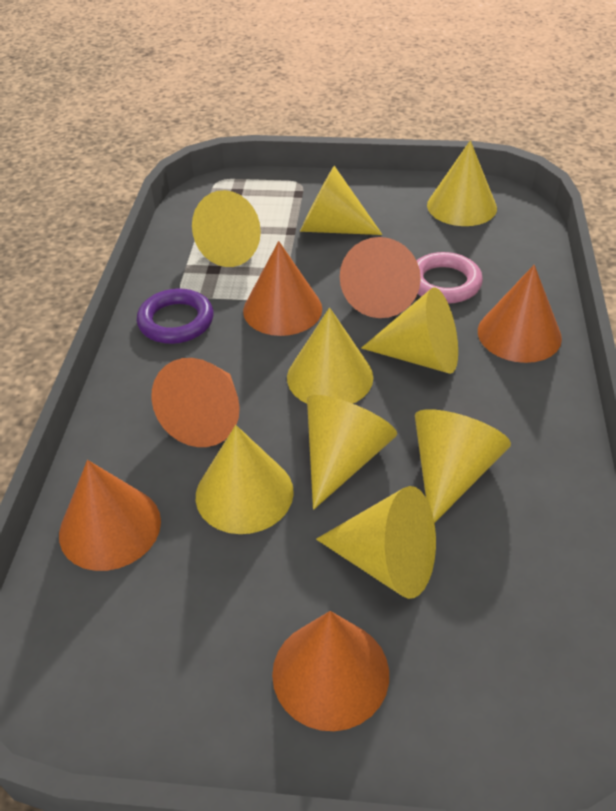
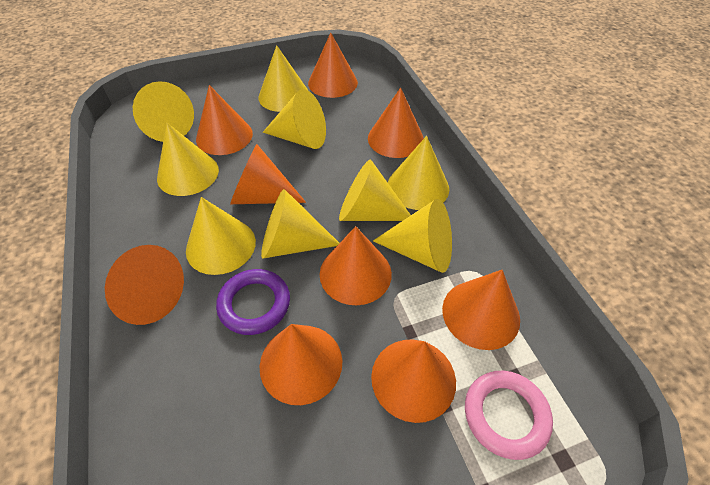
orange cone: [59,460,161,571] [151,358,240,447] [243,241,322,336] [272,611,389,731] [340,237,421,318] [478,265,562,363] = 6 -> [105,245,184,325] [196,85,253,155] [230,144,306,204] [260,324,342,405] [308,32,358,98] [320,226,392,305] [368,87,424,158] [371,339,456,423] [442,270,520,350] = 9

